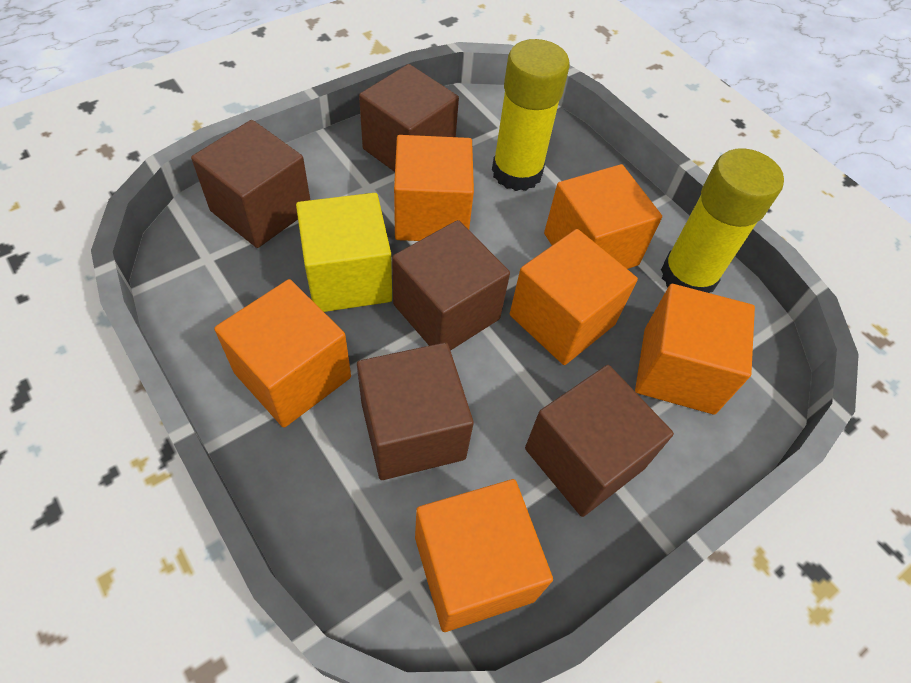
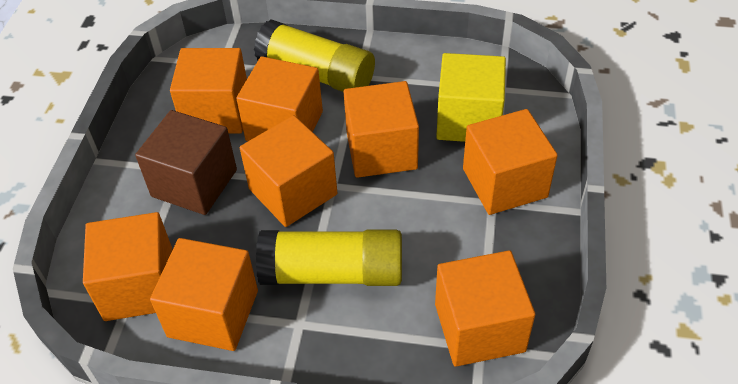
brown cube: [191,120,310,248] [357,343,474,480] [359,64,459,172] [392,220,510,351] [525,365,674,517] = 5 -> [135,110,237,215] = 1
orange cube: [214,279,351,428] [394,135,474,241] [415,479,553,632] [510,229,638,365] [544,164,662,269] [635,284,755,415] = 6 -> [83,212,173,321] [150,238,258,351] [170,48,247,134] [236,56,323,141] [240,115,337,227] [344,81,419,178] [435,250,535,367] [463,109,558,215] = 8

